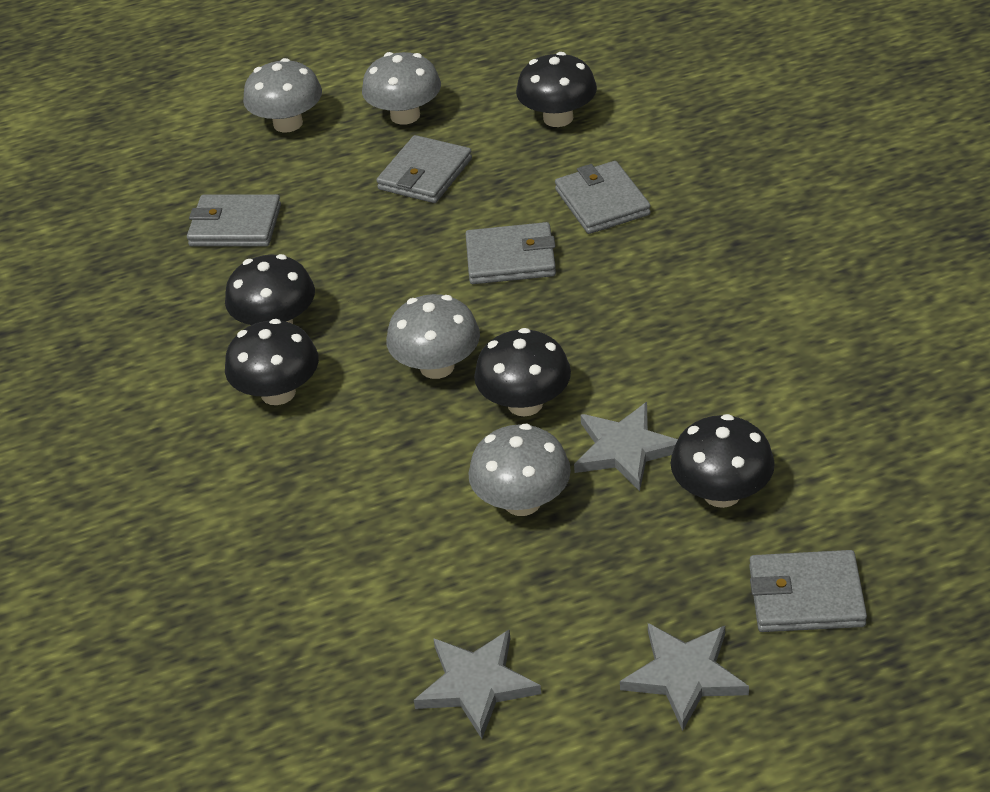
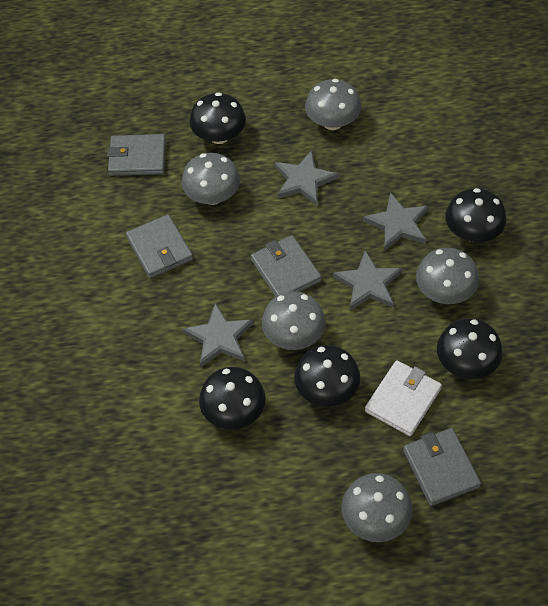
grey mushroom: [243,58,322,132] [362,52,441,125] [386,294,480,379] [468,424,571,516] = 4 -> [182,153,240,205] [262,291,326,350] [305,79,361,130] [341,473,412,542] [416,248,479,304] = 5
grey star: [414,630,541,739] [574,402,678,491] [620,623,749,731] = 3 -> [183,303,254,367] [275,150,338,205] [333,250,402,310] [363,192,429,251] = 4
grey wallet: [187,194,281,247] [376,135,472,203] [465,222,556,284] [555,161,651,234] [749,550,867,632] = 5 -> [107,134,166,176] [126,214,193,279] [251,235,321,297] [403,428,481,506] = 4
white wallet: none = 0 -> [365,360,442,436] = 1

